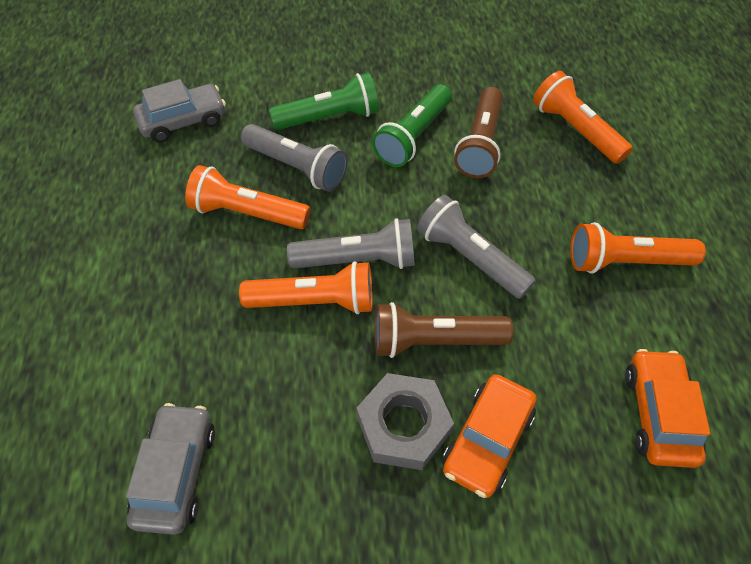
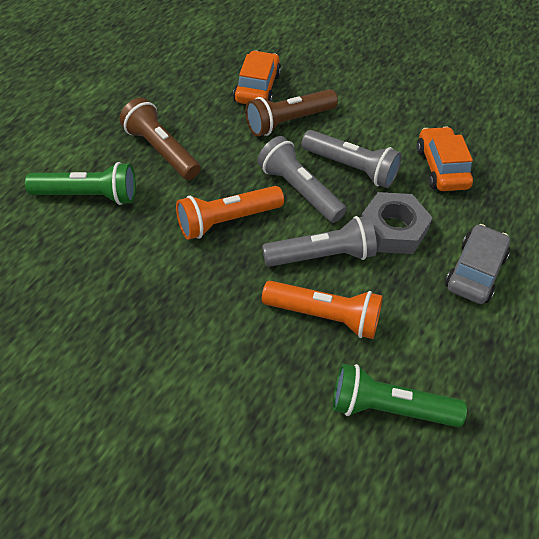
grey car: [126,403,215,535] [133,79,226,143] = 2 -> [445,224,510,304] = 1
orange flashlight: [185,165,310,229] [239,261,373,314] [533,71,633,164] [570,222,706,273] = 4 -> [176,186,284,240] [262,281,383,339] = 2

